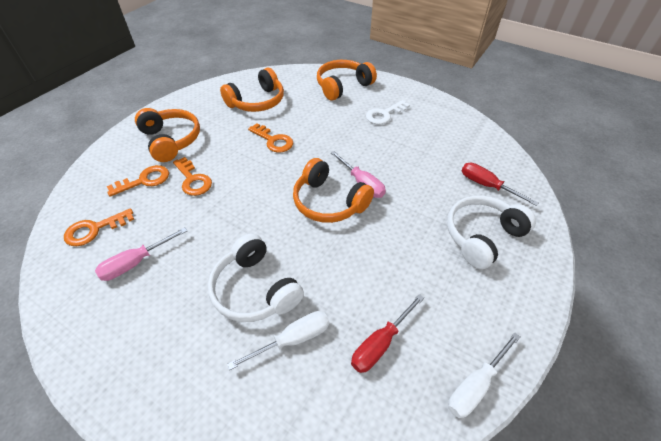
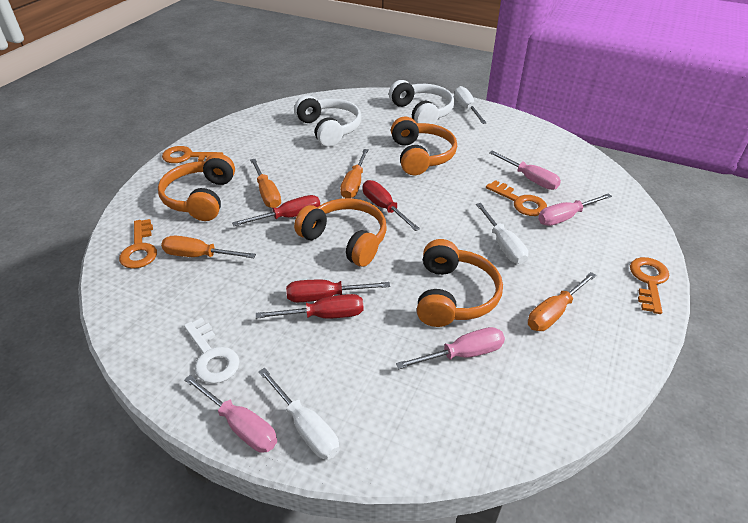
orange screwdriver: none = 0 -> [161,236,256,258] [250,159,281,208] [340,149,369,198] [528,272,596,331] = 4
pink screwdriver: [95,227,187,281] [331,151,386,198] = 2 -> [184,375,277,453] [396,327,505,369] [489,151,561,190] [538,193,612,226] = 4
red screwdriver: [351,294,424,373] [462,163,539,206] = 2 -> [232,195,320,226] [256,294,363,319] [286,280,390,302] [363,180,420,231] = 4
white screwdriver: [227,311,329,370] [448,332,520,418] = 2 -> [258,368,339,460] [454,86,487,124] [476,203,529,264] = 3

